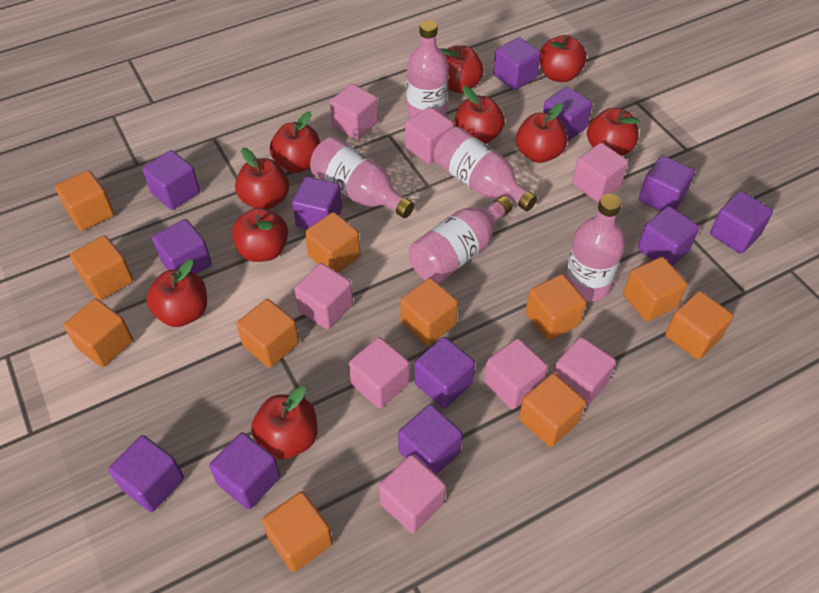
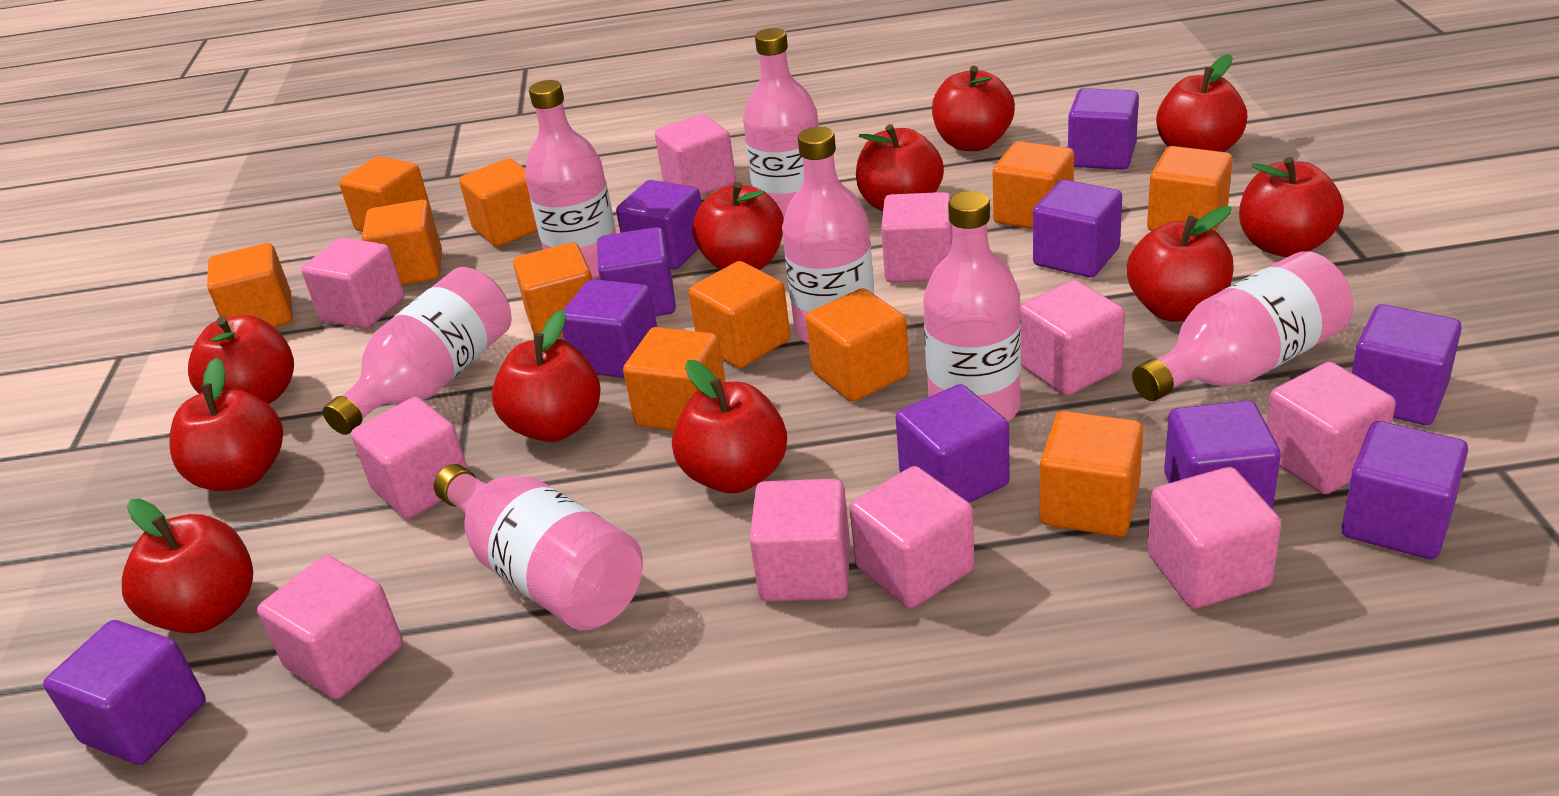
pink bottle: [310,137,414,218] [406,20,449,118] [409,196,512,283] [434,127,537,211] [565,194,625,302] = 5 -> [323,267,512,435] [434,464,643,630] [525,80,616,279] [743,28,819,217] [782,127,874,344] [923,191,1021,421] [1132,251,1353,401] = 7
pink cube: [294,263,353,329] [330,84,378,139] [348,337,409,408] [379,454,446,533] [405,107,454,164] [484,338,548,409] [553,337,616,408] [572,143,628,202] = 8 -> [257,555,403,699] [301,237,404,329] [351,397,468,519] [655,114,736,196] [749,478,850,602] [850,466,974,609] [881,192,952,282] [1020,280,1125,396] [1147,467,1281,609] [1266,362,1396,494] = 10
purple cube: [108,435,184,512] [142,150,200,210] [152,219,212,274] [209,432,281,509] [292,177,342,229] [398,404,462,475] [414,337,475,408] [493,37,541,90] [543,86,592,142] [638,156,695,211] [638,206,699,266] [710,191,773,254] = 12 -> [43,620,206,765] [562,279,657,378] [597,227,676,316] [616,180,702,270] [895,384,1010,503] [1033,180,1122,278] [1068,88,1139,170] [1164,400,1281,509] [1342,421,1468,559] [1352,304,1462,425] = 10
red apple: [146,259,207,327] [232,208,288,262] [235,148,289,210] [251,386,318,459] [270,111,320,173] [440,45,484,93] [455,86,505,144] [516,103,567,163] [540,35,586,82] [587,108,640,156] = 10 -> [122,498,253,634] [170,358,283,491] [188,315,294,404] [492,310,600,442] [672,360,787,493] [693,182,784,270] [856,124,944,212] [932,66,1015,151] [1127,206,1234,322] [1156,54,1248,152] [1239,157,1344,257] = 11

